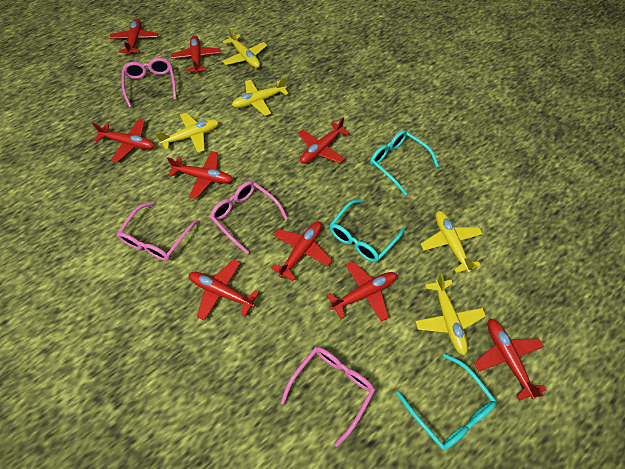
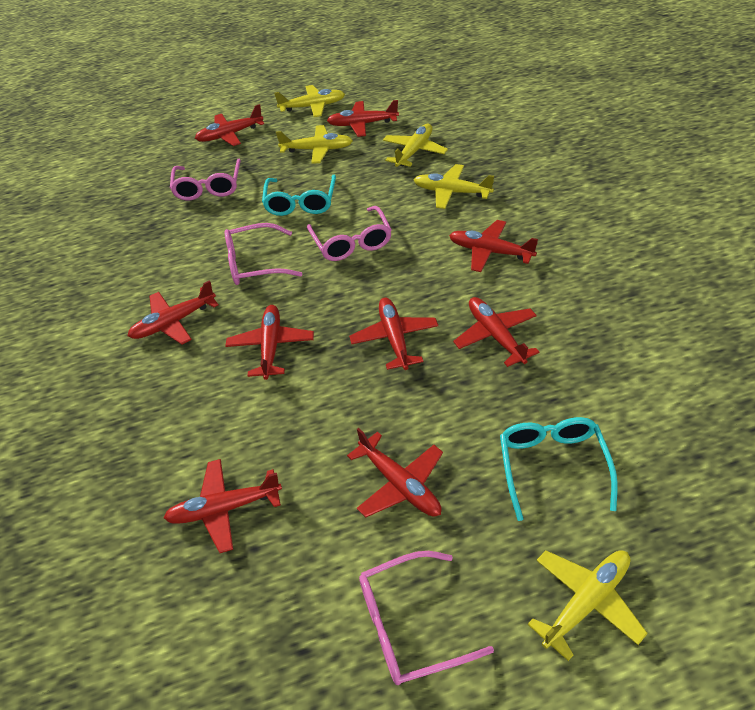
turquoise glasses: [330,199,405,262] [370,130,439,196] [396,354,496,450] = 3 -> [262,175,336,216] [500,417,618,521] = 2

